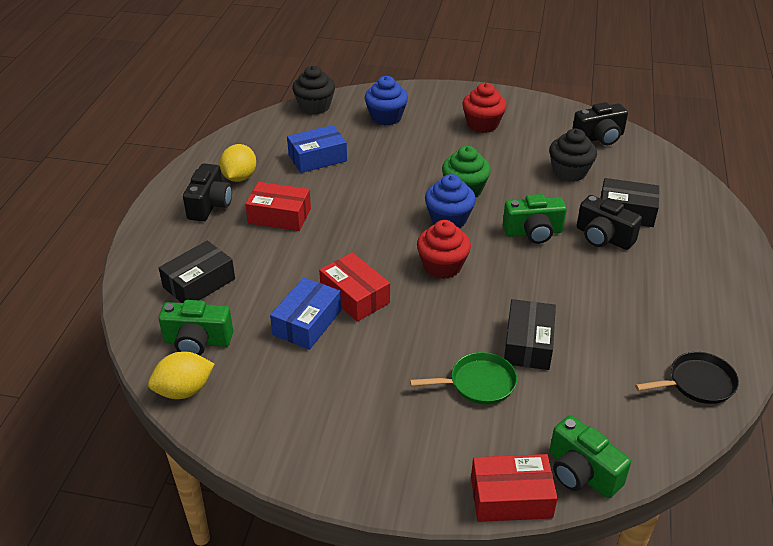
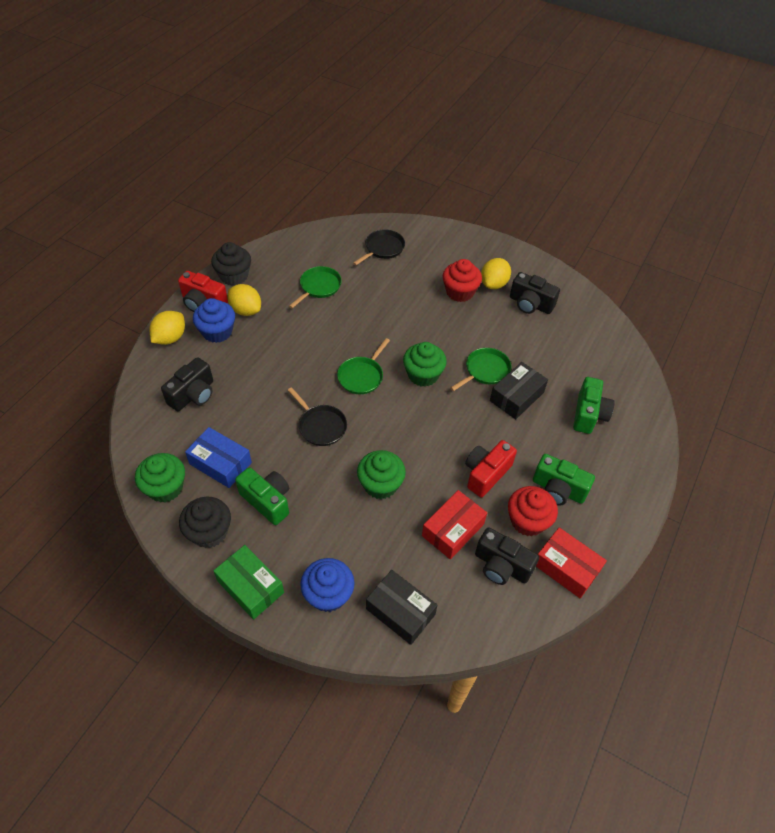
black box: [159,240,235,303] [504,299,556,370] [601,178,659,227] = 3 -> [366,570,437,645] [490,362,548,419] = 2
black pan: [635,352,739,404] = 1 -> [288,387,347,446] [353,229,405,265] = 2
blue box: [270,277,341,350] [287,125,347,173] = 2 -> [185,427,252,488] = 1
green box: none = 0 -> [213,545,284,620] = 1
green cupcake: [442,146,491,198] = 1 -> [135,453,185,503] [357,450,406,499] [403,342,447,387] = 3
green pan: [410,352,517,405] = 1 -> [289,266,342,308] [337,338,390,394] [450,348,511,391] = 3
red box: [245,182,311,231] [319,252,390,322] [471,454,558,522] = 3 -> [422,490,487,559] [536,527,607,598] = 2
red camera: none = 0 -> [178,271,228,312] [465,440,517,498] = 2
yellow lemon: [148,352,214,399] [220,144,256,182] = 2 -> [150,311,185,345] [227,284,261,316] [481,258,511,289] = 3

